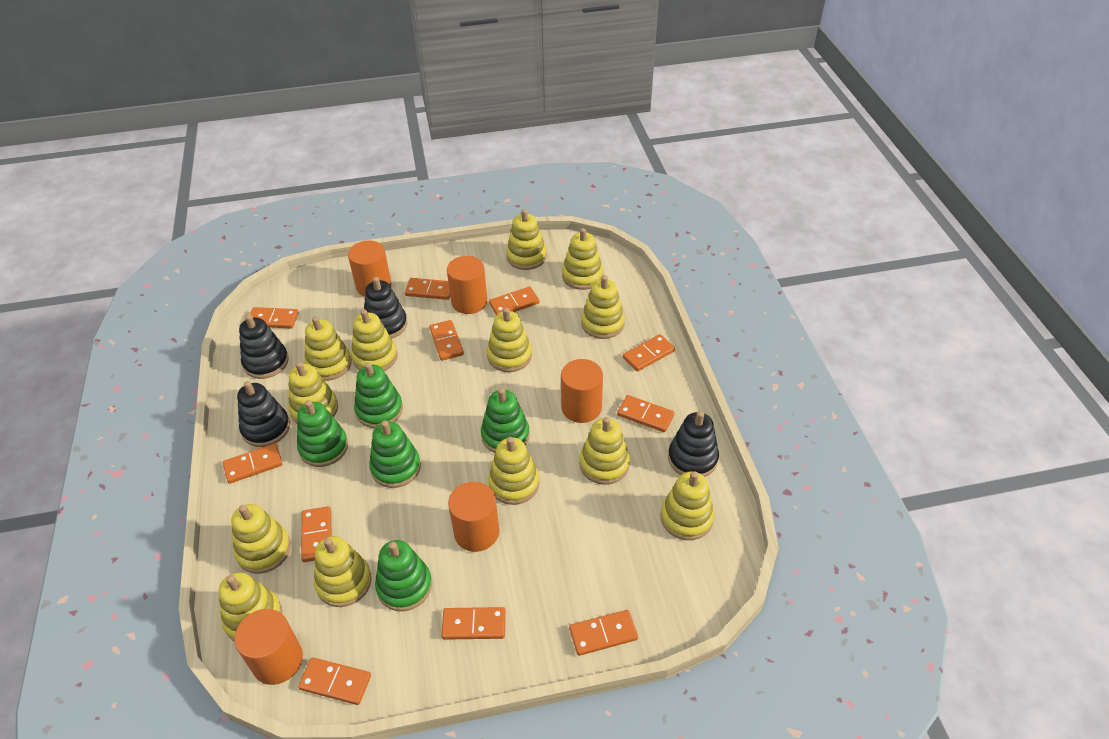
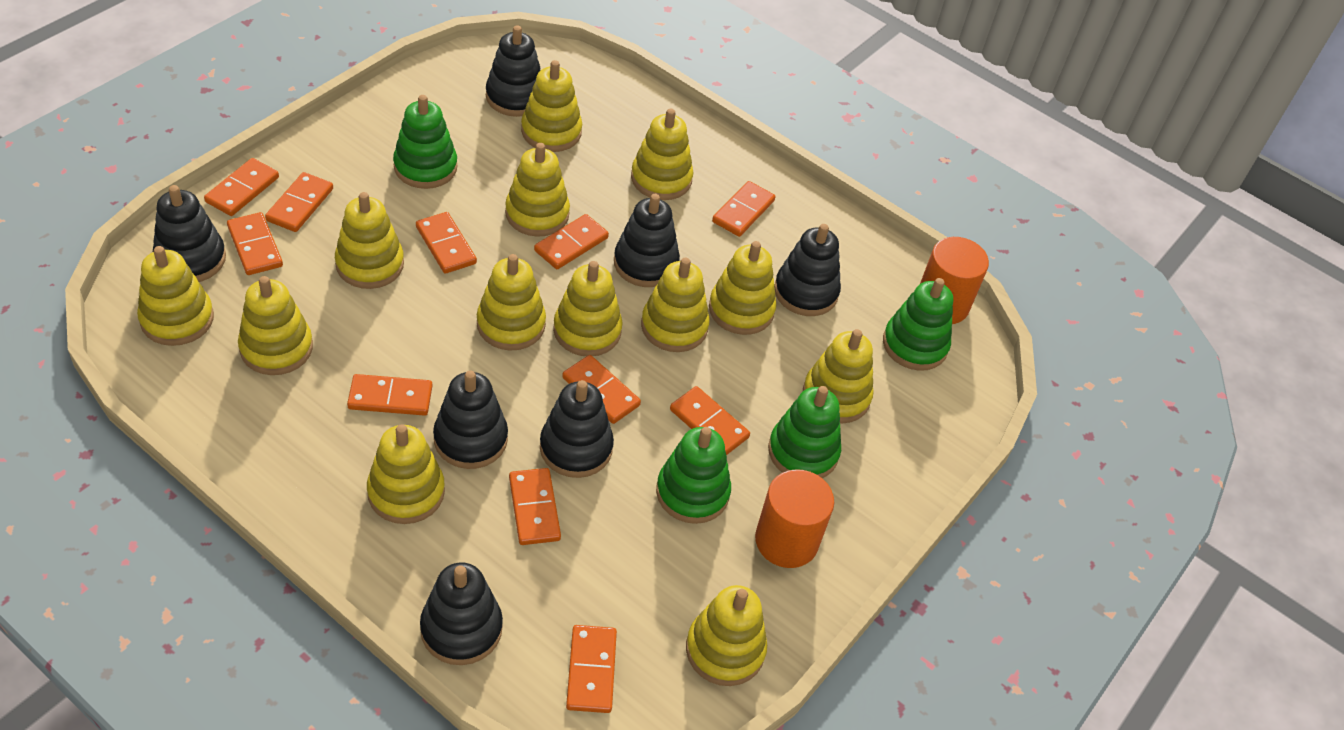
black stacking toy: [237,381,290,447] [239,315,289,379] [364,277,407,338] [668,411,719,477] = 4 -> [153,185,226,282] [420,562,503,665] [433,371,508,469] [486,25,540,117] [540,380,614,478] [614,194,680,287] [774,224,841,316] = 7
green stacking toy: [297,400,348,467] [354,362,403,428] [369,421,421,488] [375,540,432,611] [481,388,530,453] = 5 -> [393,95,457,189] [656,427,731,524] [768,386,841,478] [883,278,953,371] = 4
orange cylinder: [234,609,303,685] [348,240,391,297] [447,256,487,314] [448,482,499,552] [561,359,603,423] = 5 -> [755,469,834,568] [920,237,989,324] = 2

